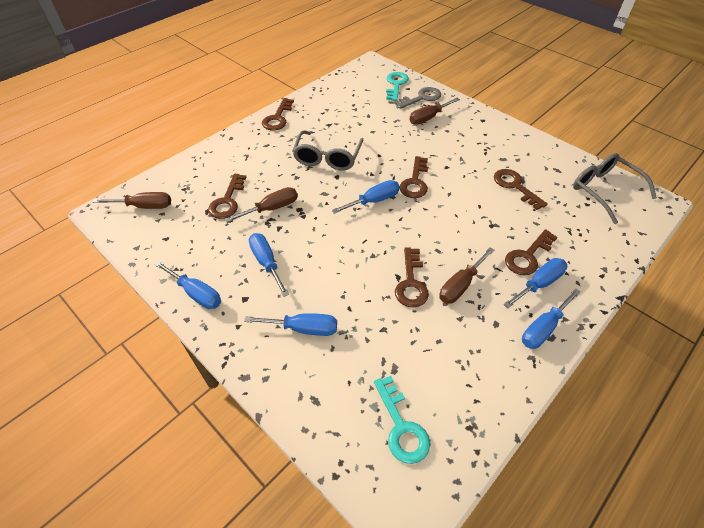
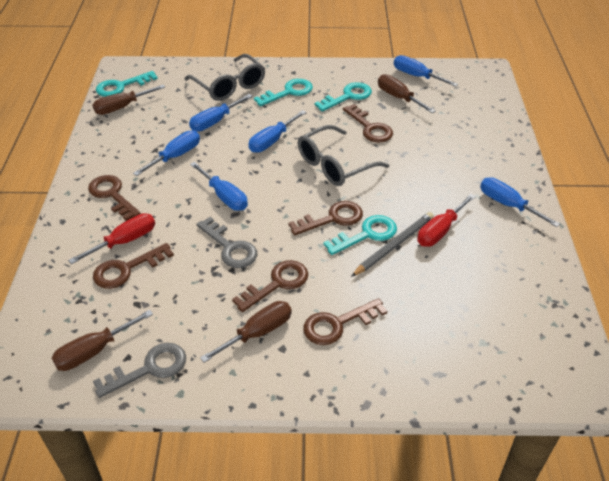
grey key: [394,87,441,109] = 1 -> [93,343,186,398] [196,217,257,268] = 2
grey pencil: none = 0 -> [351,212,434,277] = 1
red screwdriver: none = 0 -> [68,213,155,264] [417,194,476,247] = 2
turquoise key: [374,376,430,464] [386,72,409,101] = 2 -> [96,71,158,97] [254,79,313,106] [315,82,372,112] [324,215,397,255] = 4

